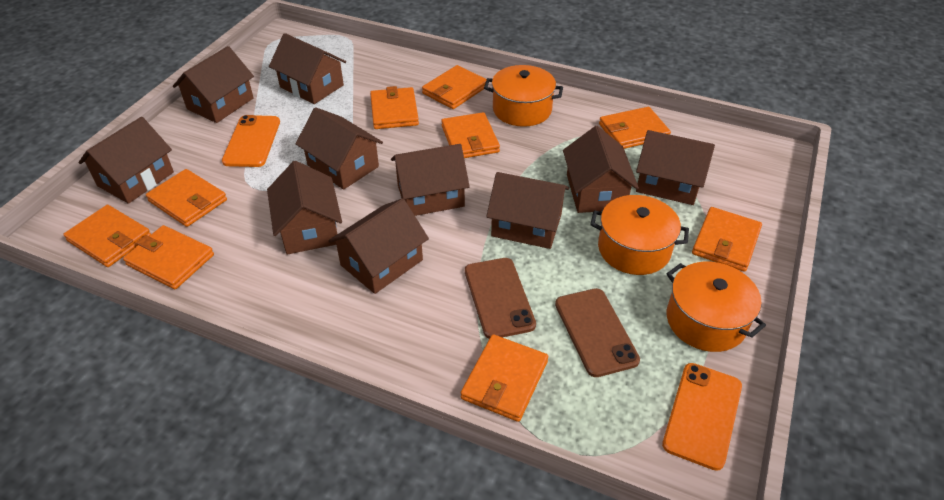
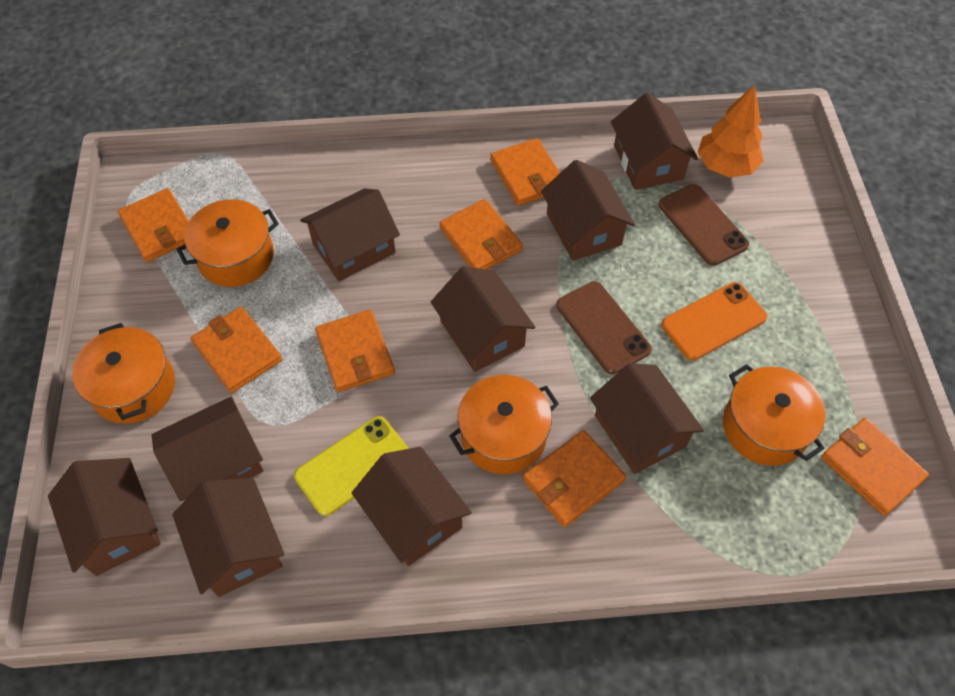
brown house: [78,117,174,204] [173,46,254,123] [267,161,342,254] [269,33,346,104] [296,107,383,190] [329,198,429,294] [391,144,470,216] [486,172,569,249] [563,126,639,213] [636,130,715,205] = 10 -> [48,458,161,576] [152,396,264,501] [172,478,285,597] [300,188,400,281] [352,447,472,566] [431,266,535,372] [541,160,635,261] [590,363,704,474] [611,93,698,190] = 9
orange phone: [222,115,280,167] [662,363,742,471] = 2 -> [661,282,767,361] = 1
orange pot: [484,65,563,127] [590,195,689,275] [666,262,766,352] = 3 -> [72,323,175,424] [176,199,279,287] [449,375,559,474] [723,364,826,466] = 4
orange tree: none = 0 -> [697,85,763,178] = 1
orange wallet: [63,205,151,267] [123,225,214,289] [146,169,227,227] [370,86,419,129] [422,65,487,109] [441,112,500,158] [461,334,548,422] [599,107,671,149] [692,207,762,272] = 9 -> [118,188,189,262] [191,307,282,393] [315,309,395,392] [439,199,523,270] [490,138,560,206] [523,430,626,527] [821,418,929,516] = 7
yellow phone: none = 0 -> [294,416,409,516] = 1

